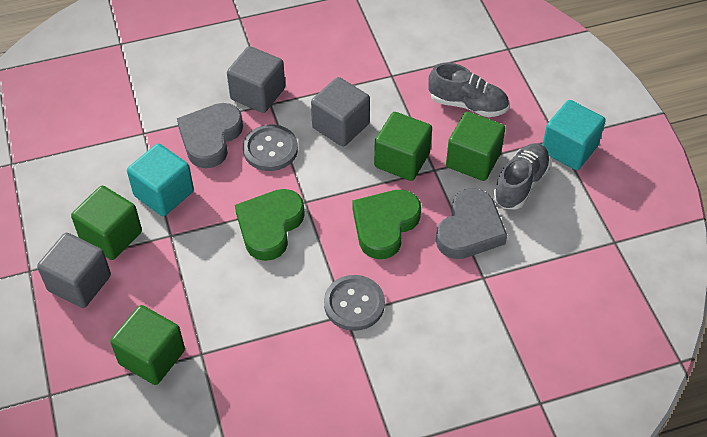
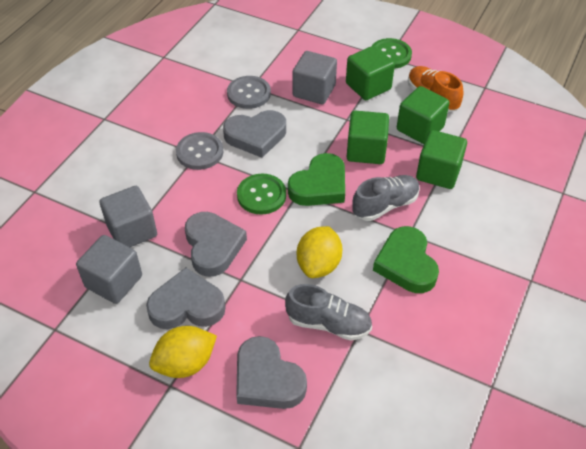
green button: none = 0 -> [237,174,286,215] [372,38,412,69] = 2
grey heart: [177,103,243,168] [436,188,507,259] = 2 -> [146,268,226,329] [185,212,247,277] [223,110,286,158] [236,336,307,409] = 4
orange shoe: none = 0 -> [408,66,464,112] = 1
turquoise cube: [127,144,194,216] [542,100,606,170] = 2 -> none = 0
yellow lemon: none = 0 -> [149,326,217,378] [297,226,342,278] = 2

